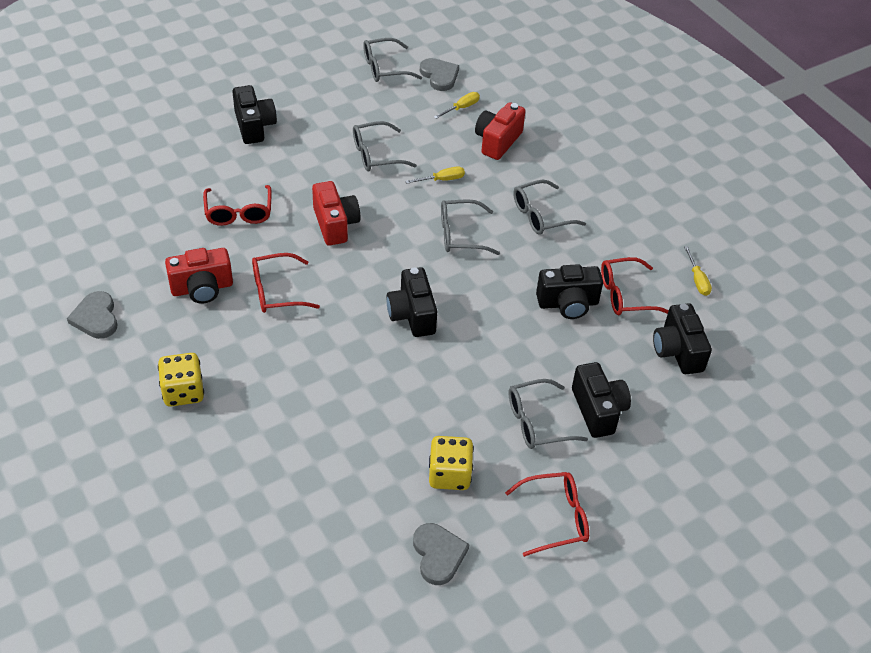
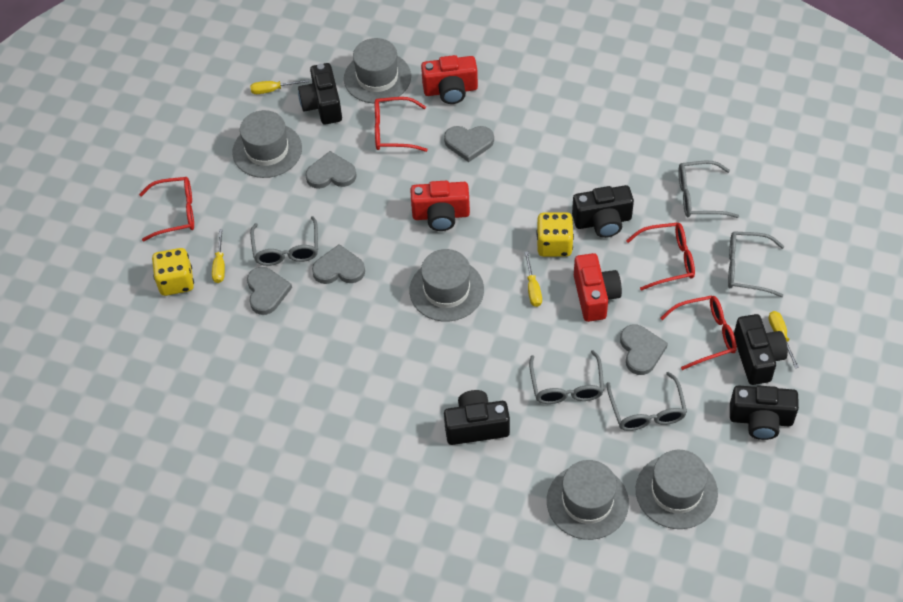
grey hat: none = 0 -> [232,110,302,178] [344,38,411,103] [409,249,484,322] [547,460,629,540] [636,450,718,529] = 5
grey heart: [67,291,118,339] [413,523,470,585] [420,58,459,91] = 3 -> [247,267,292,315] [305,151,357,189] [312,244,365,284] [444,126,494,162] [620,324,668,375] = 5
yellow screwdriver: [405,166,465,184] [434,92,480,119] [684,246,712,296] = 3 -> [212,229,225,283] [250,79,309,94] [524,252,542,307] [768,311,799,368] = 4

